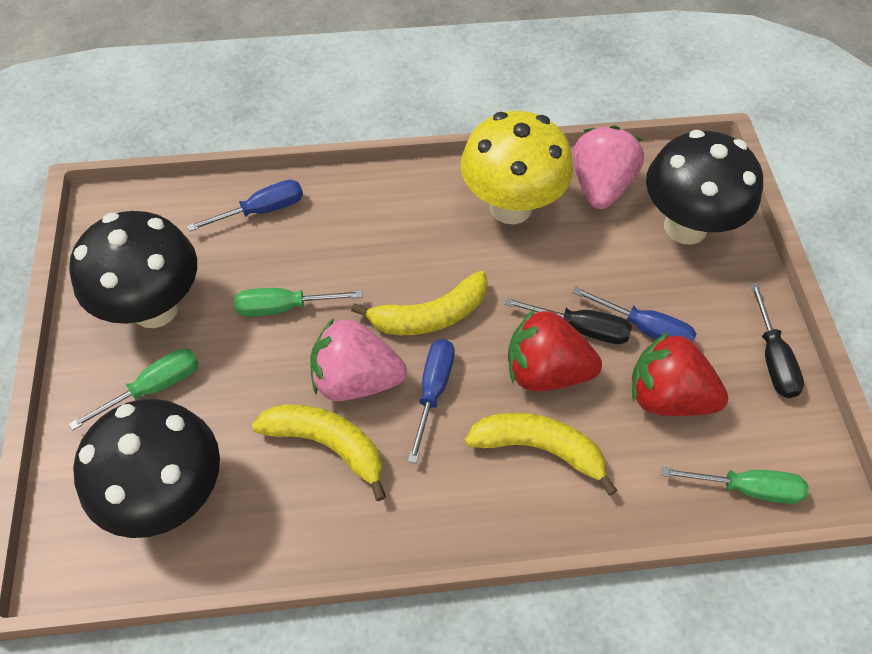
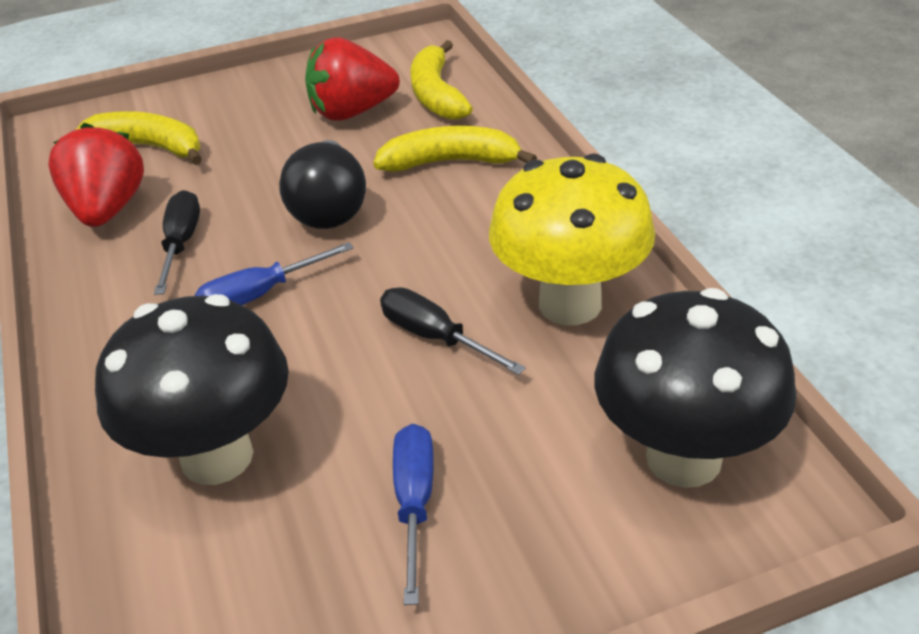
black light bulb: none = 0 -> [279,140,366,229] = 1
black mushroom: [69,211,197,328] [73,399,220,538] [646,130,763,245] = 3 -> [95,294,289,485] [594,288,797,488] = 2
blue screwdriver: [187,180,303,232] [408,339,455,463] [573,287,697,342] = 3 -> [195,242,354,305] [393,424,434,605] = 2
green screwdriver: [69,348,199,431] [234,288,363,317] [661,467,809,504] = 3 -> none = 0
pink strawberry: [310,318,407,401] [573,125,644,209] = 2 -> none = 0

